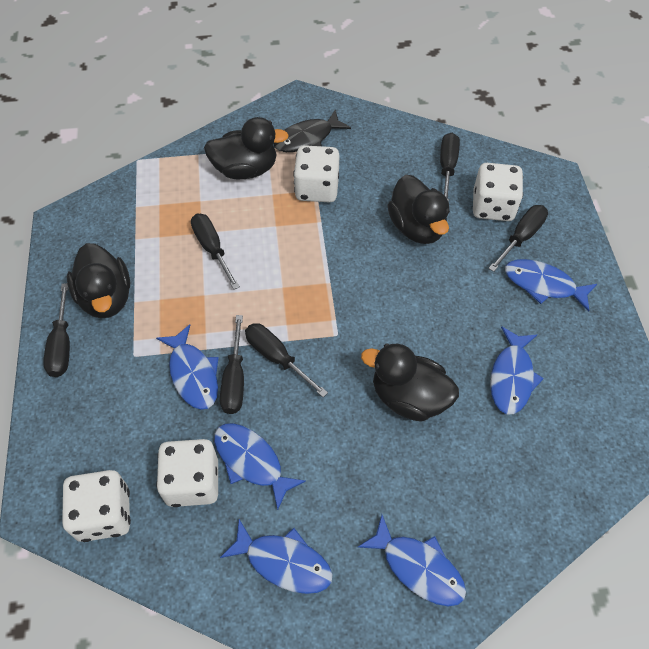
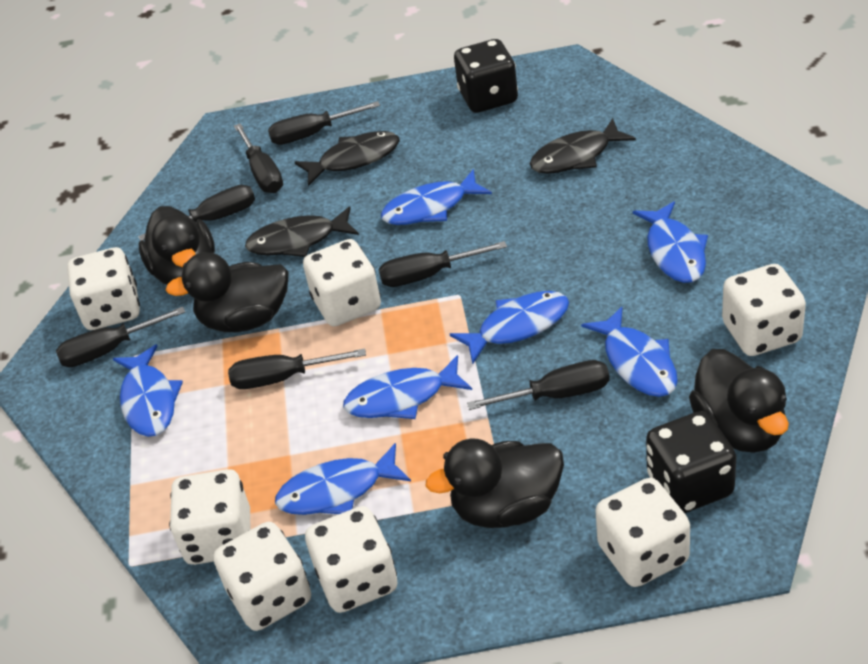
black dice: none = 0 -> [454,39,518,113] [646,411,736,513] = 2
black fish: [274,110,351,152] = 1 -> [245,206,359,257] [295,131,400,186] [530,118,636,174] = 3
black screwdriver: [43,283,70,377] [191,214,240,289] [220,315,244,414] [245,323,328,397] [440,133,460,202] [488,205,548,272] = 6 -> [56,307,185,367] [138,185,255,241] [228,348,366,389] [234,123,283,193] [268,101,380,145] [379,241,507,287] [467,360,610,410] = 7
blue fish: [156,324,219,410] [214,423,306,510] [220,519,332,594] [358,515,466,606] [490,327,544,414] [505,259,597,312] = 6 -> [113,344,183,437] [275,443,411,515] [343,355,472,419] [381,169,492,225] [450,291,569,364] [581,307,678,397] [633,201,708,283] = 7
white dice: [62,470,131,542] [156,439,218,507] [293,145,340,202] [473,163,523,221] = 4 -> [67,247,140,330] [169,469,250,565] [213,522,311,631] [303,239,381,326] [305,506,397,613] [595,478,690,587] [722,264,806,356] = 7

